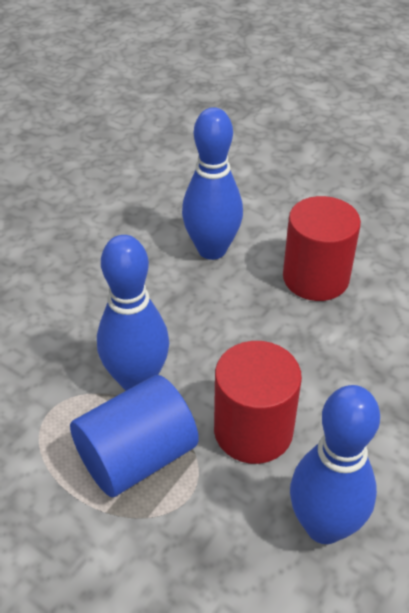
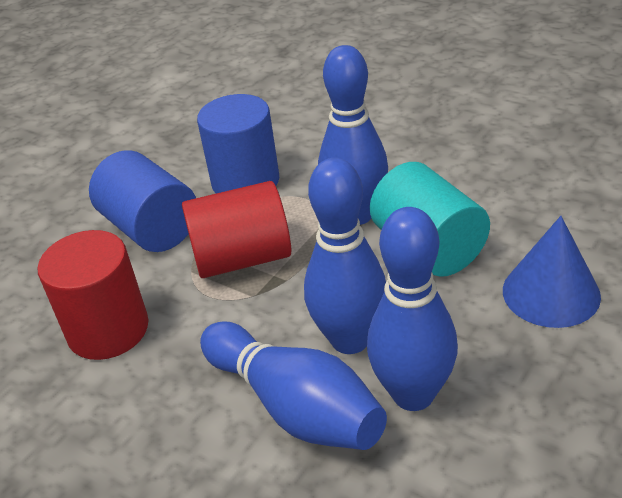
blue bowling pin: [97,235,169,391] [182,107,243,260] [290,385,380,544] = 3 -> [200,321,387,450] [304,158,386,354] [318,45,388,225] [367,207,458,411] = 4
blue cone: none = 0 -> [503,216,601,328] = 1
blue cylinder: [70,375,199,497] = 1 -> [89,150,196,252] [197,94,279,194] = 2
turquoise cylinder: none = 0 -> [370,162,490,277] = 1

